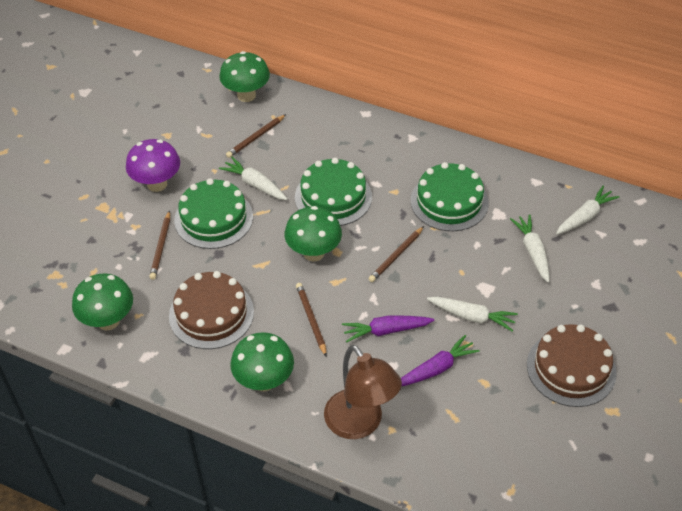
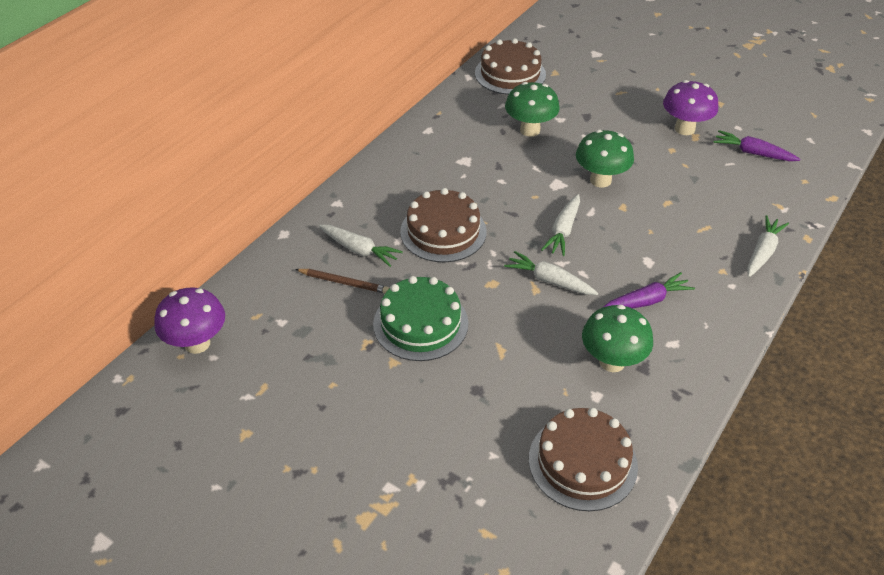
brown cake: [169,271,254,349] [527,324,617,407] = 2 -> [400,188,487,262] [475,38,546,95] [529,408,638,511] = 3
brown lamp: [324,345,402,439] = 1 -> none = 0
brown pencil: [149,210,170,280] [226,114,286,158] [296,283,327,357] [368,226,424,282] = 4 -> [295,269,389,293] = 1
green cake: [174,178,253,249] [295,158,372,226] [411,162,489,231] = 3 -> [373,276,468,361] = 1
green mushroom: [72,274,133,330] [219,51,270,102] [230,332,294,391] [284,206,342,262] = 4 -> [505,82,560,137] [576,130,634,187] [582,305,653,372] = 3
purple mushroom: [126,139,180,192] = 1 -> [154,287,225,354] [663,80,718,135] = 2

